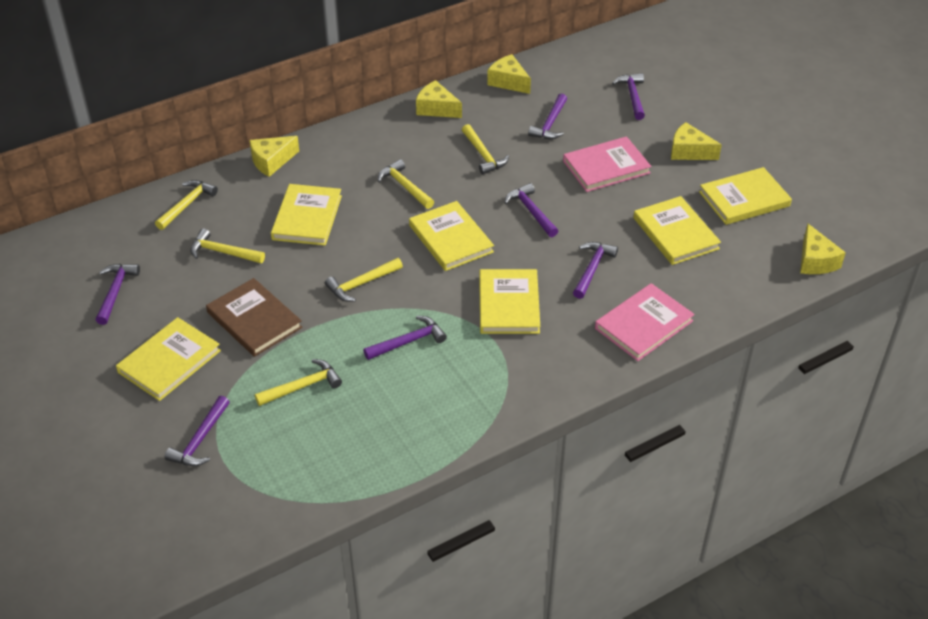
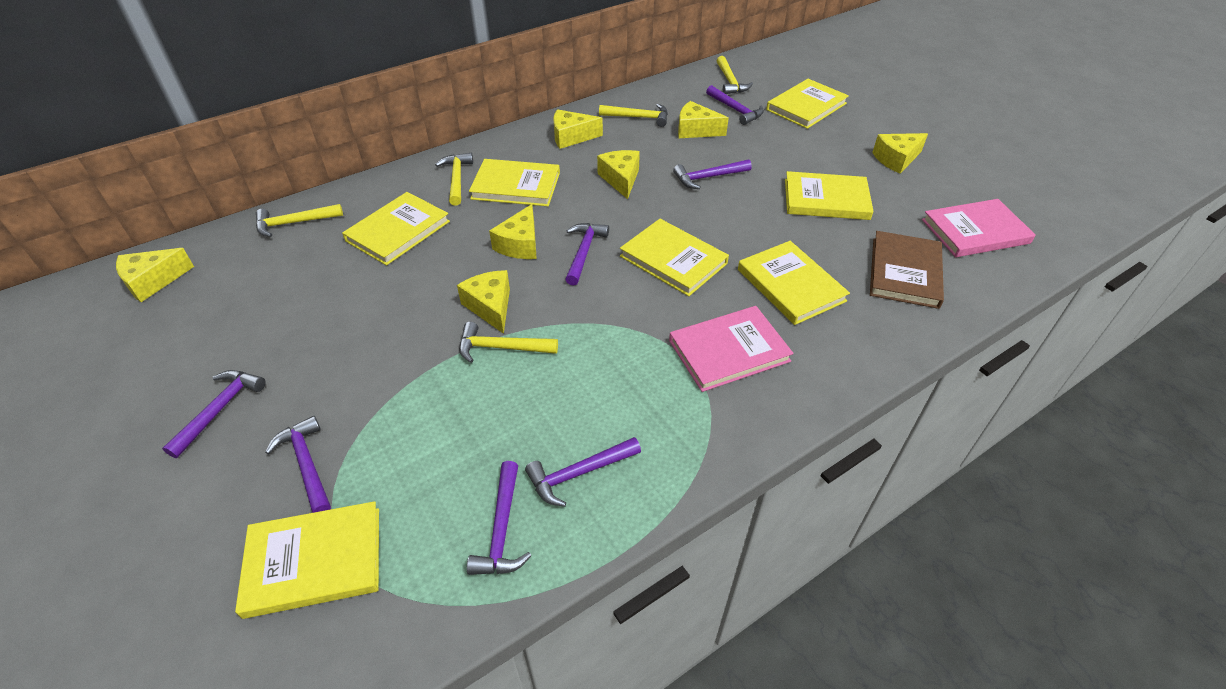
yellow book: [116,317,221,401] [271,184,342,246] [409,201,494,271] [479,269,540,334] [633,196,721,265] [699,167,792,225] = 6 -> [235,501,379,619] [342,192,450,265] [469,159,560,206] [620,219,729,296] [738,241,850,325] [766,79,849,129] [785,171,874,220] = 7
yellow cheese: [249,136,299,177] [416,80,462,118] [487,54,531,94] [671,122,722,160] [800,224,846,274] = 5 -> [116,248,194,302] [457,270,510,334] [489,204,537,259] [553,109,603,149] [597,150,640,199] [678,101,729,138] [872,133,928,173] = 7
yellow hammer: [155,180,218,230] [190,228,265,263] [255,359,342,406] [325,258,403,302] [378,159,434,209] [462,124,509,174] = 6 -> [256,204,343,237] [435,153,473,206] [459,322,558,363] [599,104,668,127] [717,56,753,94] = 5

